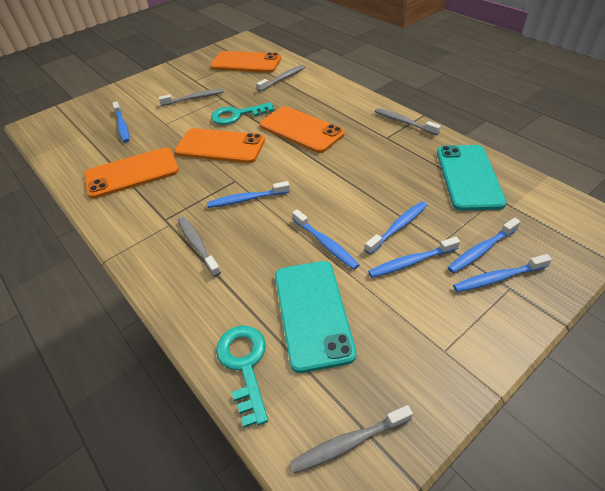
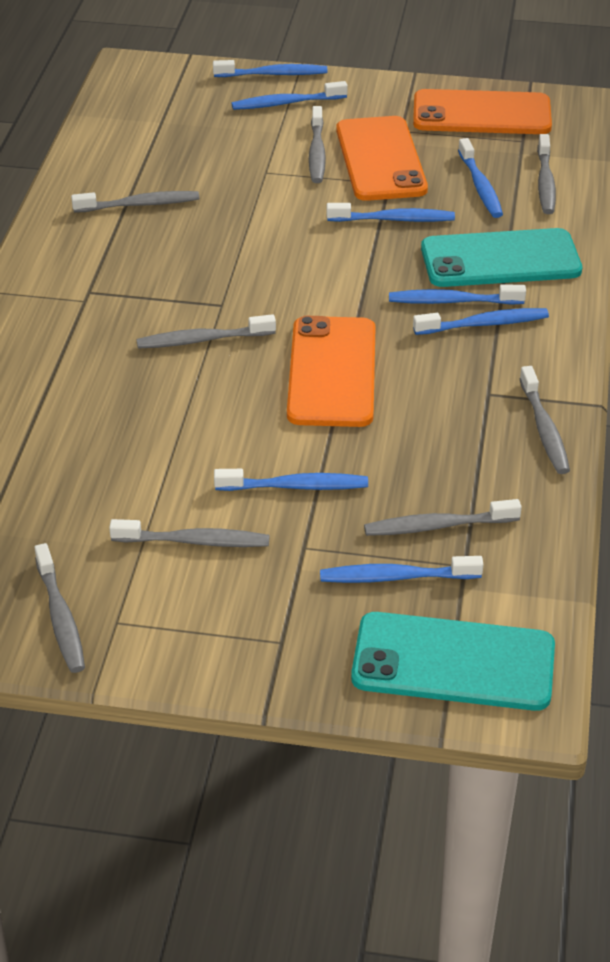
blue toothbrush: [112,101,129,142] [207,181,290,208] [292,209,359,270] [365,201,428,254] [368,237,460,278] [447,218,521,273] [453,254,552,292] = 7 -> [213,60,327,77] [214,469,368,491] [232,81,348,110] [320,556,483,583] [327,203,455,222] [389,285,526,305] [413,308,549,335] [458,138,503,218] = 8
grey toothbrush: [159,89,224,106] [178,217,221,277] [256,65,305,92] [290,405,413,473] [375,108,441,135] = 5 -> [34,543,85,673] [71,191,199,213] [109,519,270,547] [136,314,276,349] [309,106,326,183] [364,499,522,536] [520,366,570,474] [537,134,556,214] = 8
orange phone: [84,147,179,199] [175,128,265,163] [210,51,281,73] [260,106,345,153] = 4 -> [287,316,376,427] [336,116,428,201] [413,89,552,134] = 3
turquoise key: [211,102,274,125] [216,326,268,428] = 2 -> none = 0

